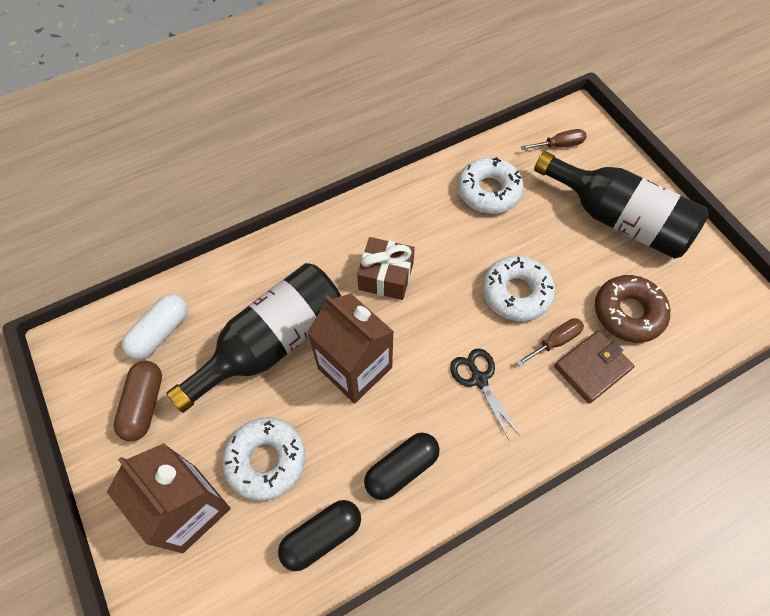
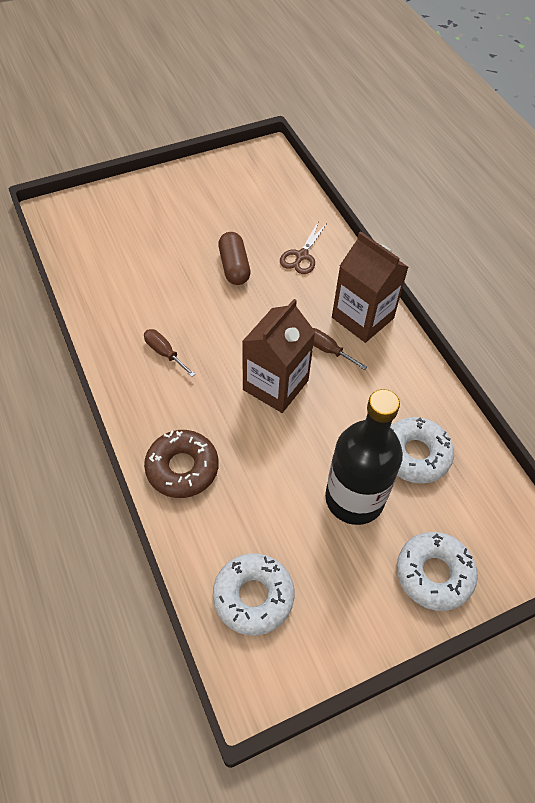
black bottle: [166,263,341,413] [534,151,709,259] = 2 -> [325,389,403,525] = 1
black capsule: [278,500,361,571] [364,433,440,500] = 2 -> none = 0
black scissors: [450,349,520,440] = 1 -> none = 0
brown gift: [357,237,415,300] = 1 -> none = 0
brown scissors: none = 0 -> [280,221,327,274] = 1
brown wallet: [554,330,634,404] = 1 -> none = 0
white capsule: [122,294,188,360] = 1 -> none = 0

